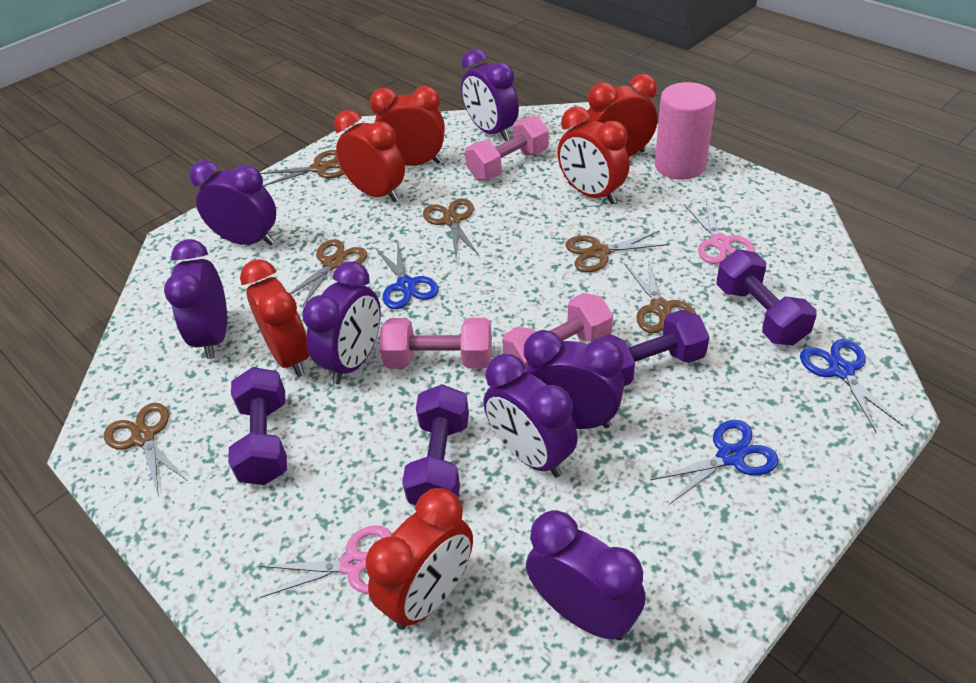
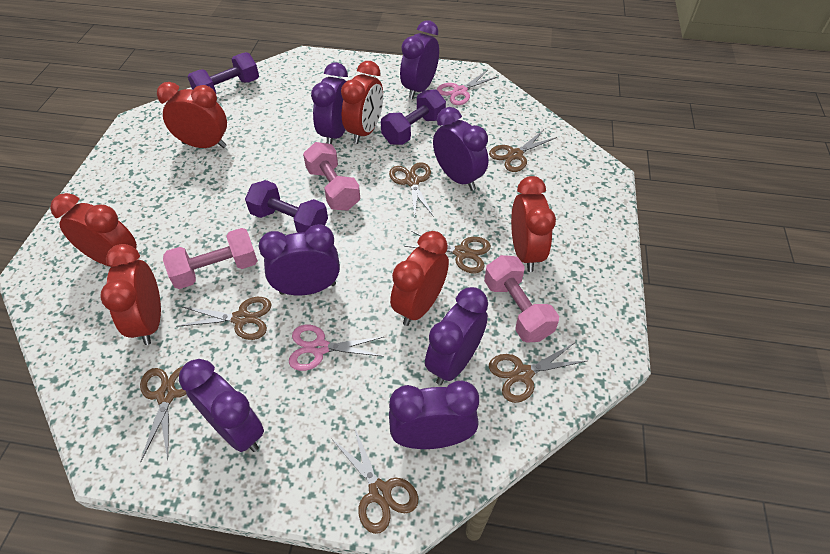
blue scissors: [375,240,439,309] [650,420,779,505] [800,339,904,433] = 3 -> none = 0
brown scissors: [104,403,187,496] [260,150,345,186] [290,239,367,308] [423,198,479,258] [565,231,669,272] [624,259,696,333] = 6 -> [140,366,186,462] [176,297,272,340] [331,424,418,534] [389,162,434,219] [404,231,491,273] [489,130,557,172] [489,343,587,403] = 7
pink cylinder: [655,82,716,180] = 1 -> none = 0
purple dumbbell: [228,367,287,485] [402,384,469,505] [593,309,709,386] [717,249,817,346] = 4 -> [188,52,259,93] [245,180,328,233] [381,89,446,145] = 3

